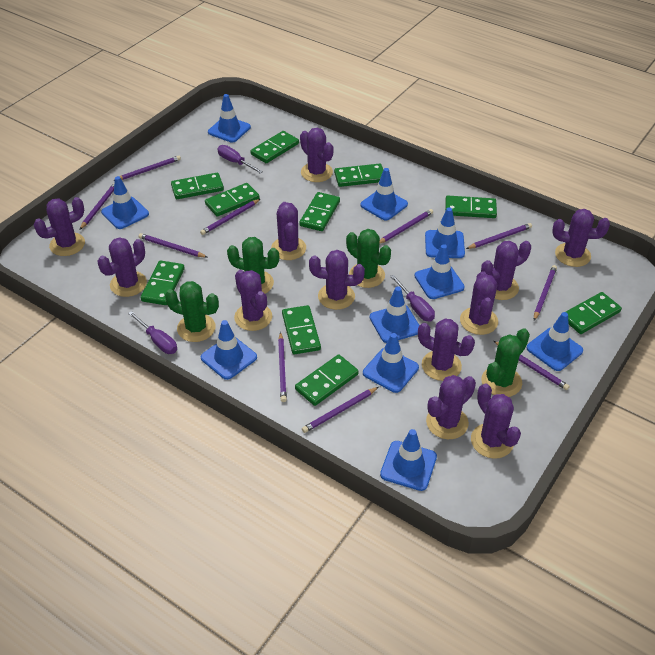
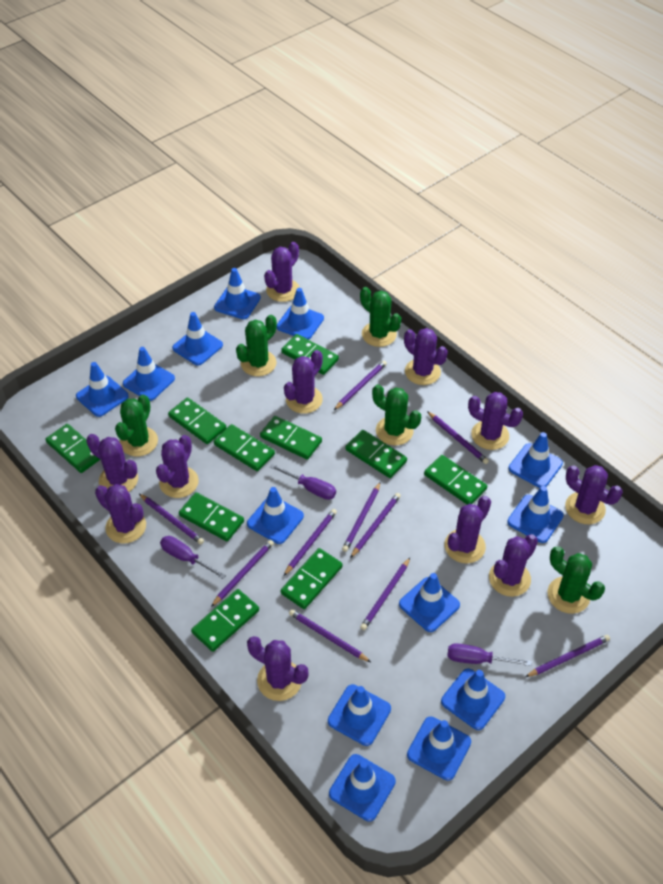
blue traffic cone: [101,176,149,229] [201,320,257,380] [208,94,251,143] [360,168,408,221] [363,333,419,393] [370,286,420,343] [380,429,437,491] [414,244,465,299] [425,207,465,258] [527,312,583,371] = 10 -> [76,362,129,417] [123,347,175,401] [172,312,223,366] [214,268,261,319] [247,487,304,544] [277,288,324,340] [328,684,391,746] [329,754,396,822] [399,573,460,632] [407,717,471,781] [441,668,505,730] [507,486,564,543] [509,432,563,488] = 13
green cactus: [165,281,219,342] [227,237,279,293] [346,229,391,288] [481,328,530,397] = 4 -> [115,395,158,457] [236,315,277,376] [360,287,401,347] [372,384,421,445] [548,546,605,614] = 5
purple cactus: [34,197,85,256] [98,237,147,297] [234,270,272,331] [271,202,306,260] [300,128,334,182] [309,250,365,310] [418,318,475,381] [426,375,476,439] [460,271,498,335] [471,384,521,459] [481,241,531,300] [552,209,610,267] = 12 -> [86,434,138,492] [95,484,146,543] [156,435,199,498] [247,636,309,701] [264,242,300,302] [284,350,323,414] [404,328,448,385] [445,496,491,563] [468,392,523,450] [489,534,538,597] [565,465,623,524] = 11

